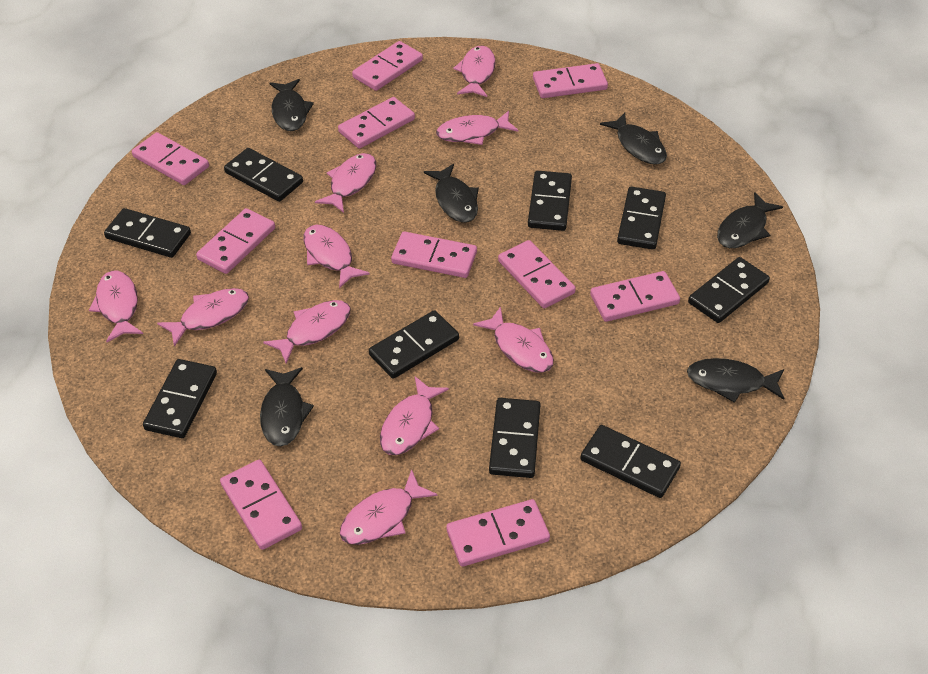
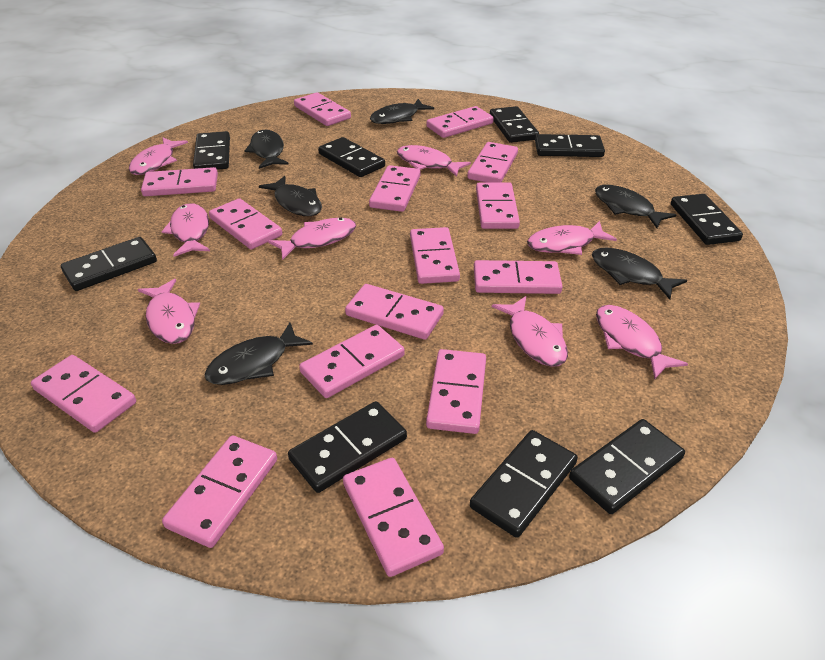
pink domino: [132,132,209,185] [196,208,275,274] [220,460,302,550] [338,97,415,149] [352,41,423,91] [391,231,477,278] [446,499,550,567] [498,240,576,308] [533,63,608,98] [590,271,680,322] = 10 -> [31,355,136,433] [141,167,218,196] [162,435,277,548] [209,198,282,249] [294,92,351,126] [299,325,405,398] [343,458,444,577] [345,284,444,340] [369,165,421,212] [410,227,460,284] [426,106,494,138] [426,349,486,434] [467,142,518,182] [474,260,563,294] [476,182,520,229] = 15
pink fish: [89,271,143,342] [157,288,249,347] [263,300,351,364] [303,224,370,288] [315,153,376,213] [340,469,438,545] [380,376,449,455] [436,111,518,145] [453,46,496,97] [473,306,554,373] = 10 -> [129,137,188,175] [138,279,200,344] [161,203,210,257] [268,218,356,260] [397,145,471,177] [492,296,568,367] [527,221,617,255] [596,305,688,380] = 8

